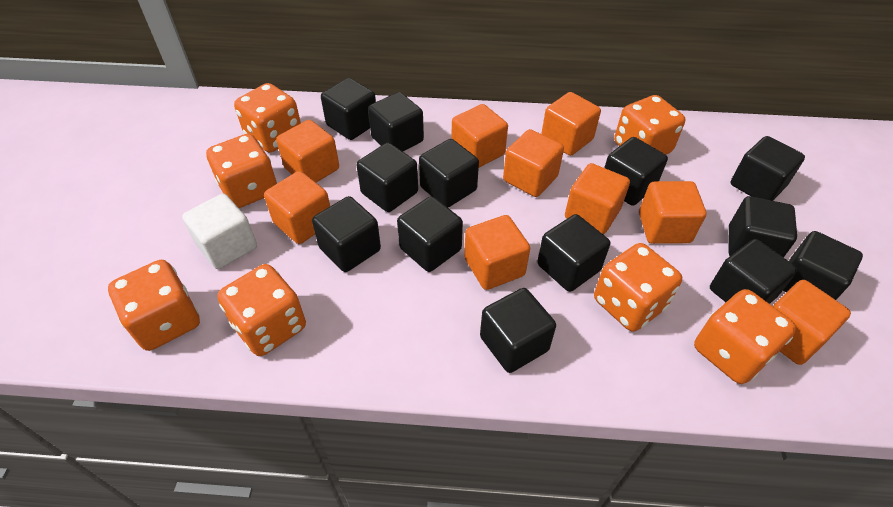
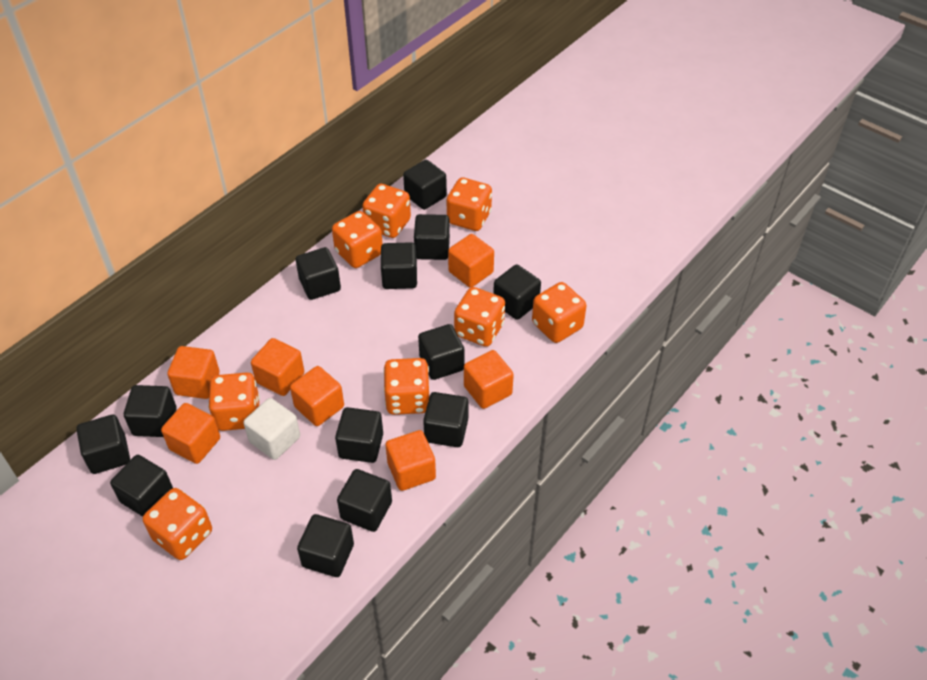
orange cube: [264,171,330,244] [276,120,339,182] [451,104,508,168] [464,215,530,290] [503,129,564,197] [541,92,601,156] [565,163,630,234] [639,181,706,244] [773,280,851,365] = 9 -> [161,403,220,464] [168,346,219,399] [251,338,304,396] [290,366,344,426] [386,430,436,491] [448,234,494,288] [464,350,514,409] = 7
orange dice: [108,260,200,351] [206,134,277,208] [217,264,306,356] [234,83,301,152] [594,243,682,332] [614,95,685,154] [694,289,796,384] = 7 -> [143,488,212,560] [208,372,260,431] [332,211,383,268] [362,184,411,238] [383,358,429,415] [447,178,492,231] [454,287,505,347] [532,282,586,343] = 8

